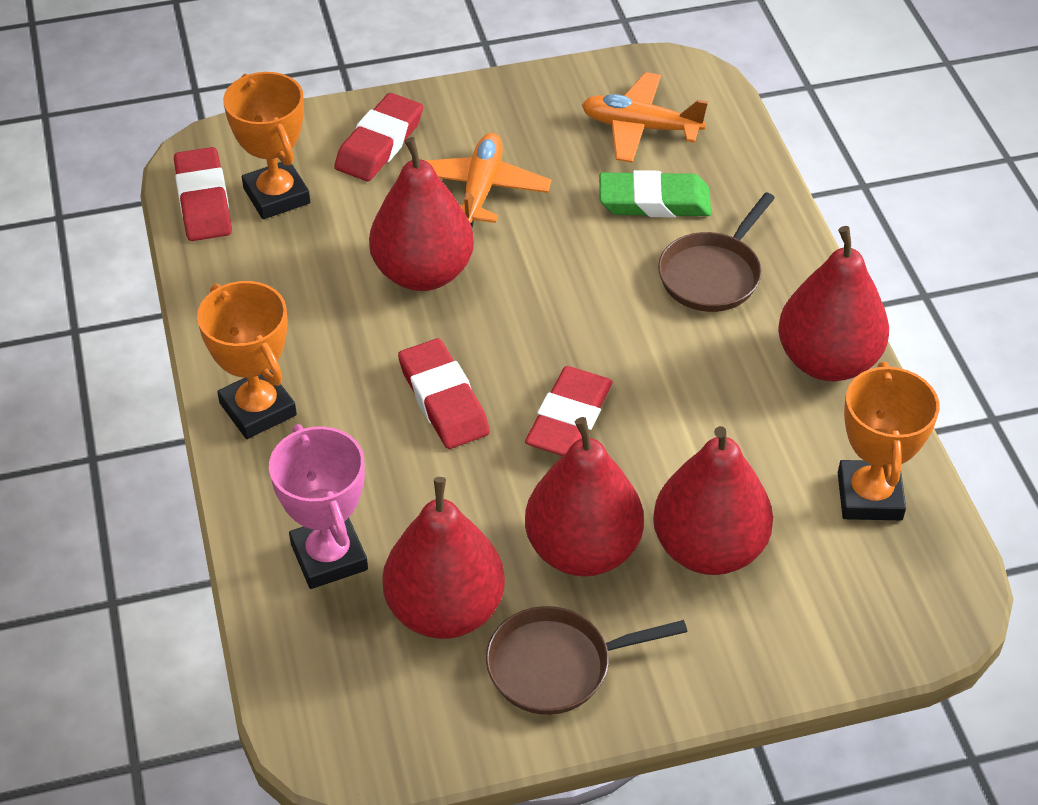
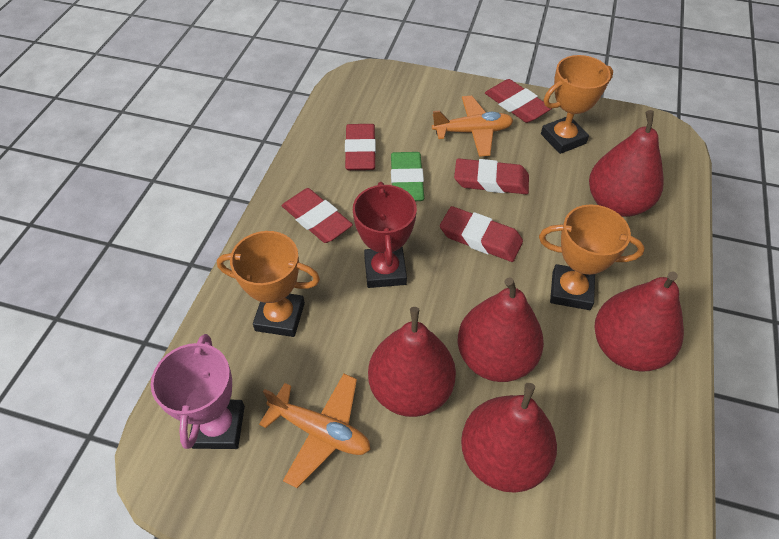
brown pan: [486,606,687,715] [658,193,775,312] = 2 -> none = 0
red eraser: [174,147,232,241] [334,93,423,181] [398,338,490,449] [525,366,613,456] = 4 -> [282,188,353,243] [345,124,376,170] [440,206,523,262] [454,158,529,194] [485,79,552,123] = 5
red trophy: none = 0 -> [353,182,417,288] = 1

